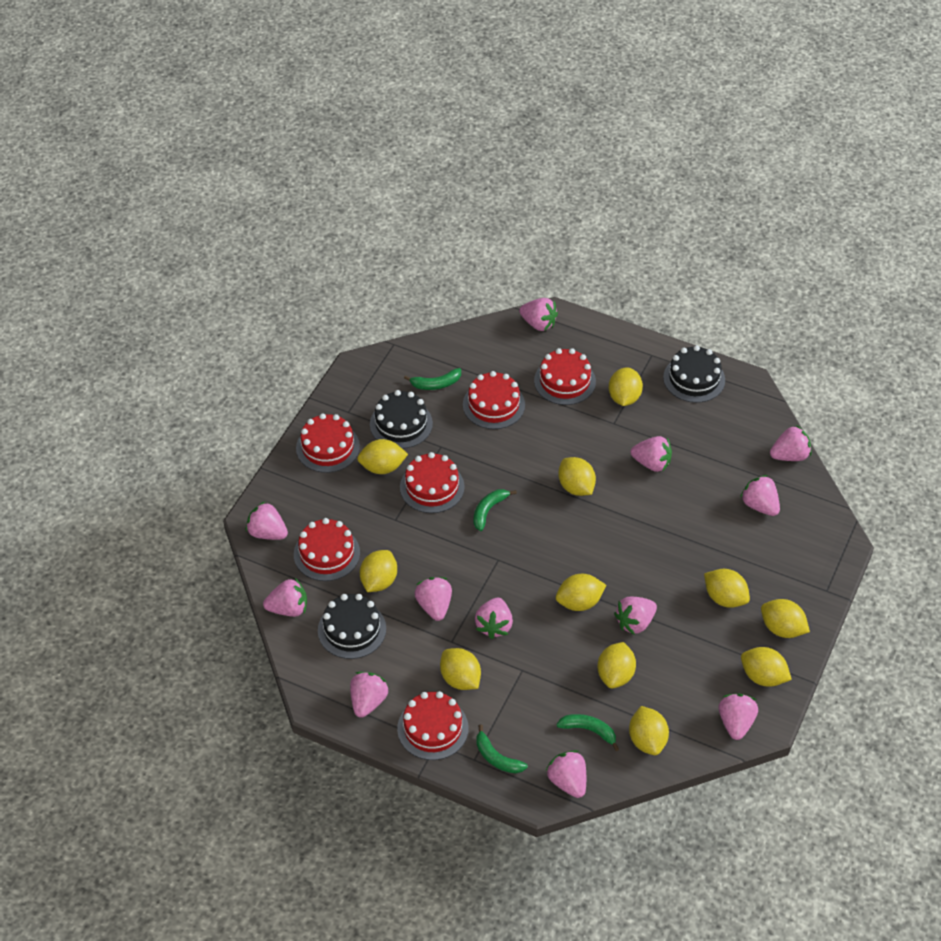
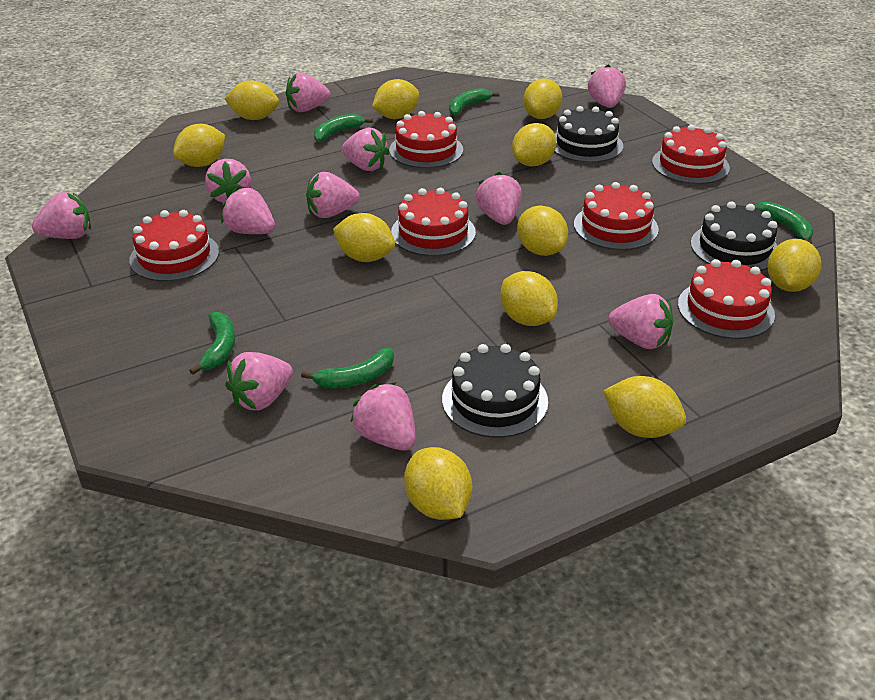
green banana: [404,368,461,390] [473,489,517,531] [476,724,528,774] [556,714,619,751] = 4 -> [189,312,235,375] [301,348,394,388] [314,114,373,142] [449,88,500,116] [754,202,813,242] = 5
pink strawberry: [246,502,288,540] [263,578,307,617] [350,672,389,718] [415,577,452,621] [475,598,513,639] [519,298,558,331] [546,750,586,798] [614,597,657,635] [630,436,672,472] [718,694,758,740] [740,475,780,516] [770,425,811,461] = 12 -> [32,192,91,239] [205,159,251,203] [221,187,275,234] [225,352,293,411] [286,72,330,112] [306,172,360,218] [342,128,390,171] [351,382,416,451] [476,172,522,225] [588,64,626,108] [608,294,673,349] = 11

